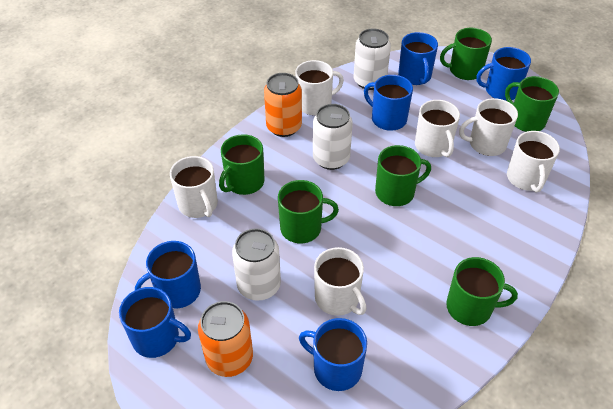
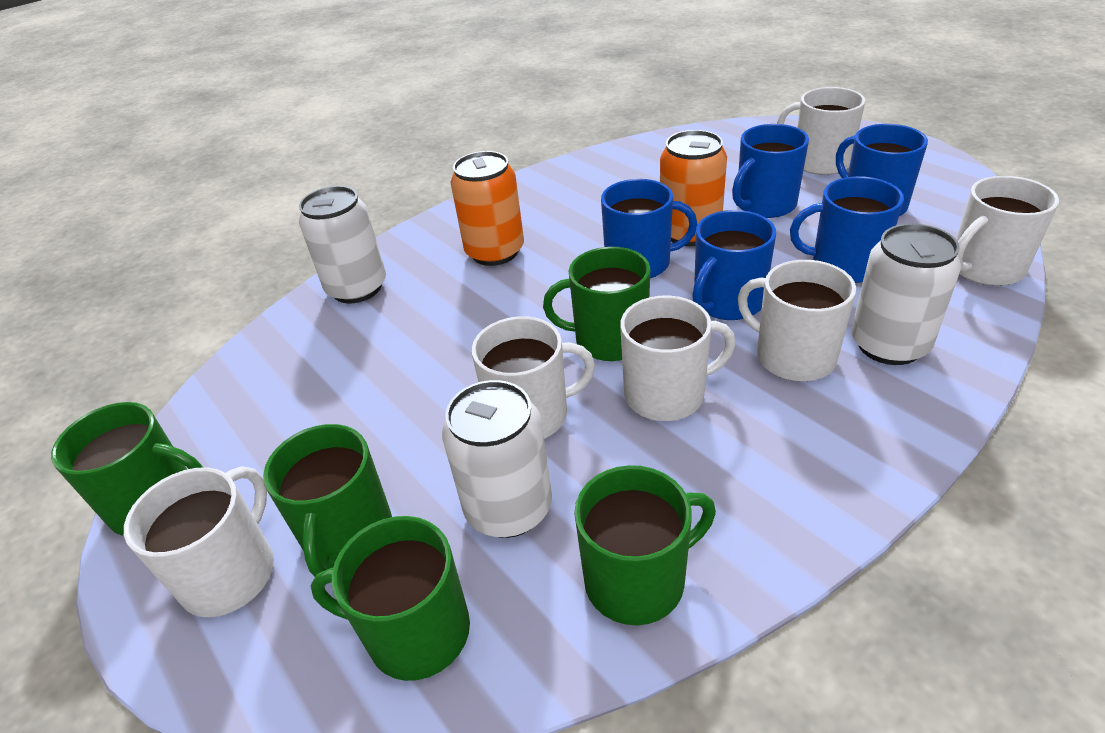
blue mug: [119,287,191,358] [135,241,201,309] [299,318,367,391] [364,75,413,131] [398,32,438,85] [476,47,531,101] = 6 -> [601,179,697,278] [692,210,776,320] [732,124,809,218] [790,176,904,283] [836,124,928,216] = 5
green mug: [219,134,265,195] [278,180,339,243] [375,145,431,206] [440,28,492,80] [446,257,518,326] [505,76,559,132] = 6 -> [51,402,204,536] [263,424,392,577] [311,516,470,681] [543,247,650,361] [574,465,716,625] = 5

